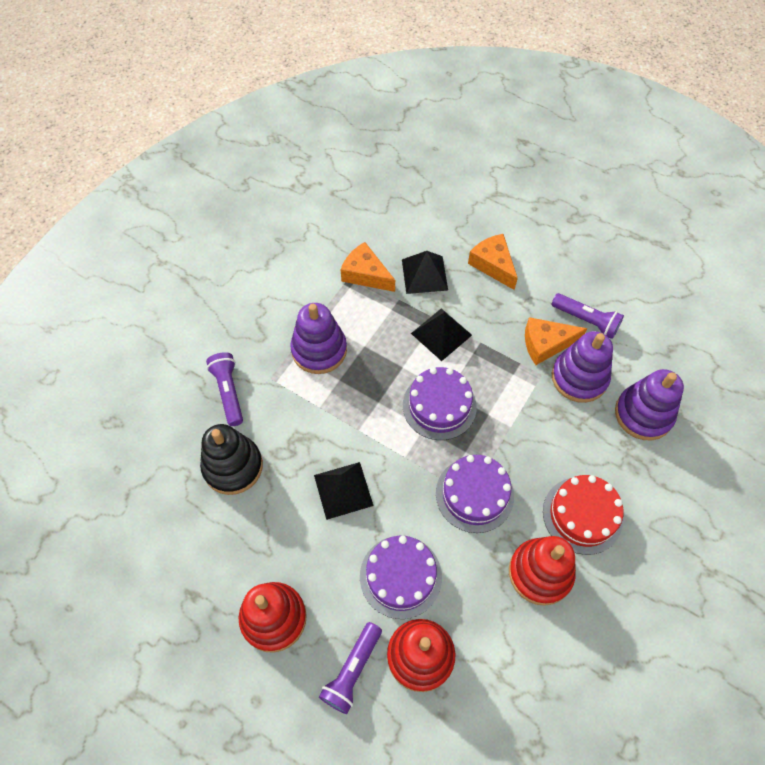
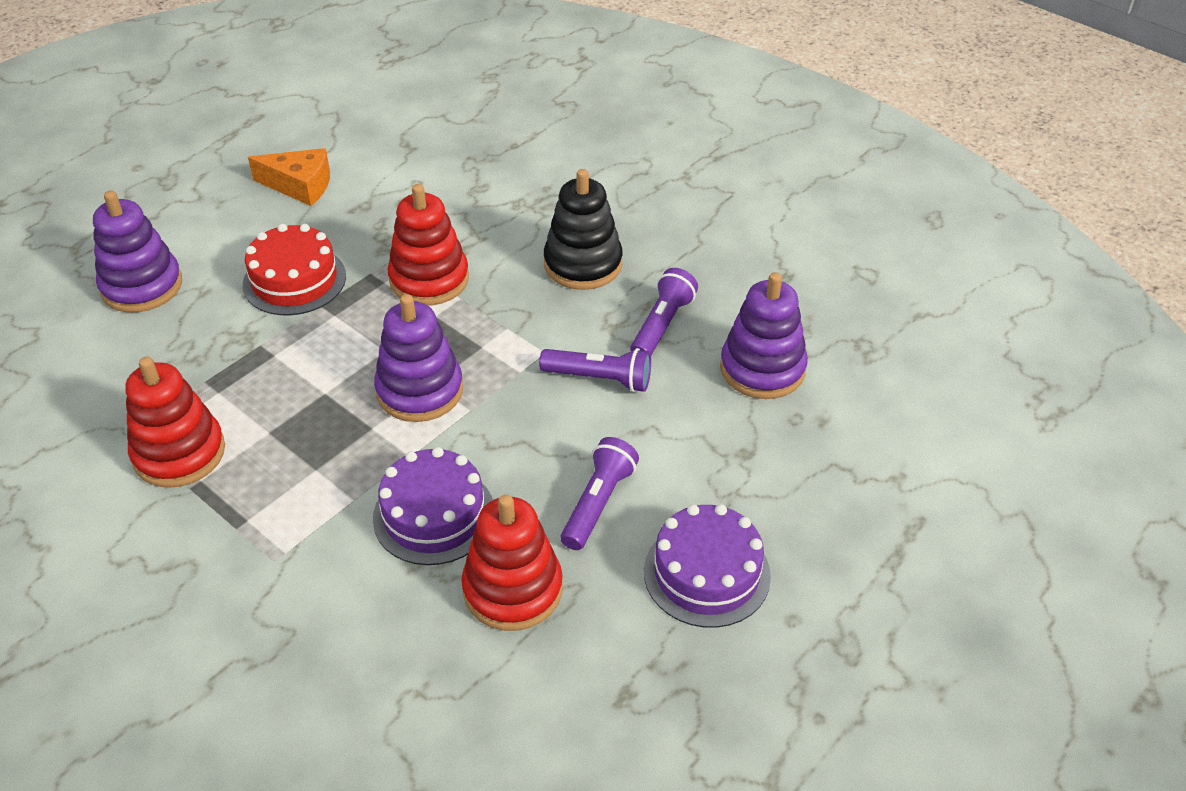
black pyramid: [314,462,374,520] [402,251,448,294] [411,308,472,361] = 3 -> none = 0
orange cheese: [340,242,395,292] [468,234,518,290] [525,317,587,365] = 3 -> [248,148,330,206] = 1
purple cake: [360,536,442,619] [403,367,477,440] [436,455,514,533] = 3 -> [373,447,493,565] [644,504,771,628] = 2

